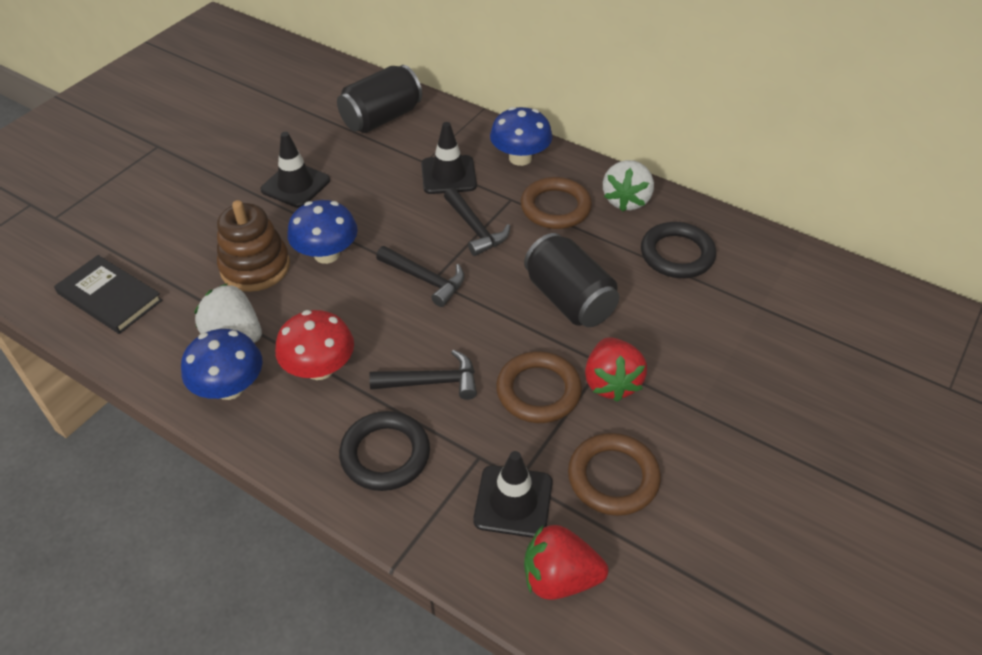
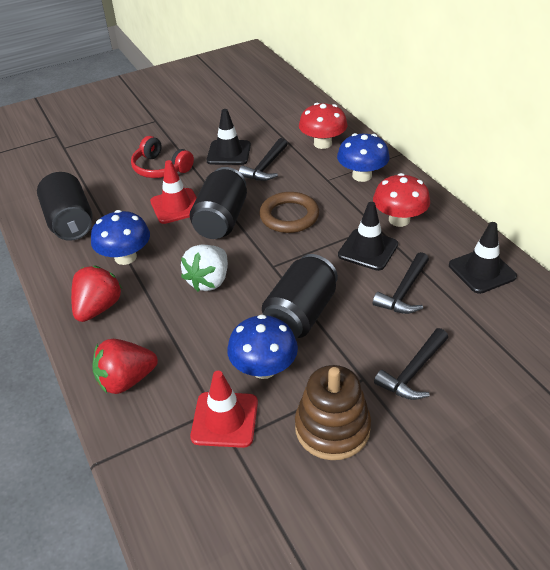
black book: [54,255,162,334] = 1 -> none = 0
black can: [337,65,422,133] [524,233,619,327] = 2 -> [37,172,92,241] [190,167,247,239] [262,254,338,339] = 3
black ring: [339,411,430,491] [641,222,716,278] = 2 -> none = 0
brown ring: [496,351,582,423] [521,177,592,229] [568,433,661,516] = 3 -> [259,192,319,233] = 1
red headphones: none = 0 -> [131,136,194,178] = 1
red mushroom: [275,310,354,380] = 1 -> [299,103,348,149] [373,173,430,227] = 2
red traffic cone: none = 0 -> [150,160,197,224] [190,371,258,448] = 2
white strawberry: [195,283,262,343] [603,160,654,212] = 2 -> [181,245,228,292] = 1

